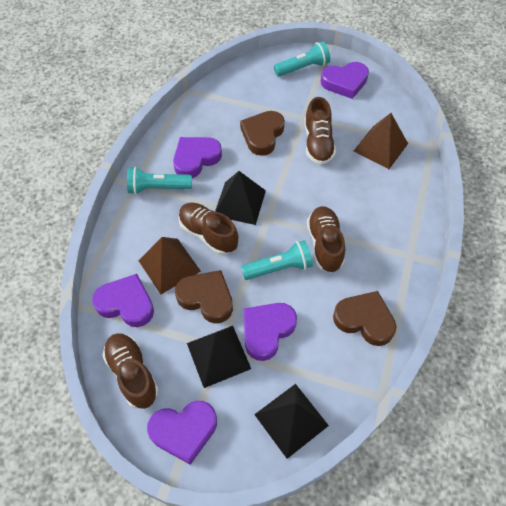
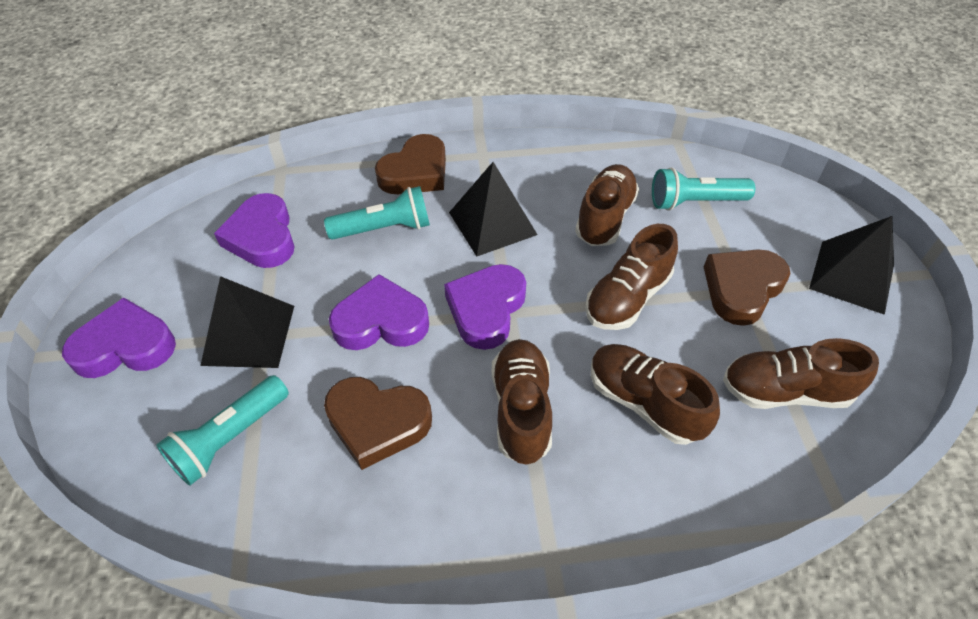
brown pyramid: [138,237,201,294] [354,113,408,169] = 2 -> none = 0
brown shoe: [102,333,159,409] [178,203,238,255] [304,97,336,165] [307,206,345,273] = 4 -> [492,339,552,465] [575,164,639,246] [585,224,678,330] [591,344,720,445] [723,338,879,409] = 5
purple heart: [92,274,154,327] [147,401,217,465] [173,137,222,178] [244,303,297,361] [321,62,369,99] = 5 -> [62,298,176,378] [214,193,295,268] [329,274,429,350] [444,264,526,350] = 4

